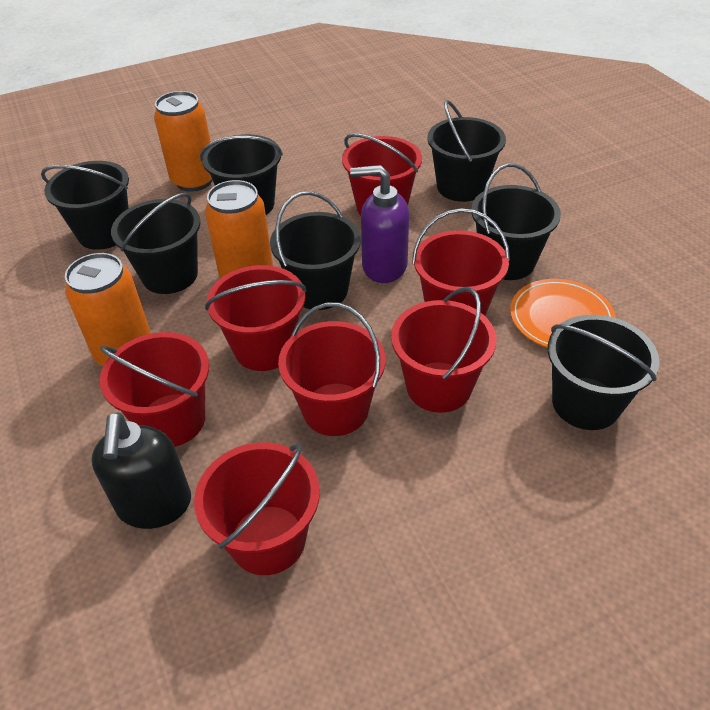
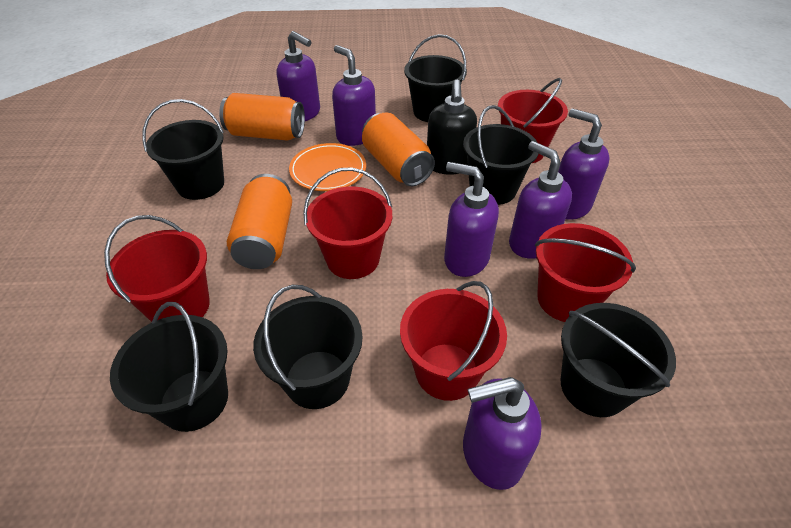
black bucket: [41,161,129,250] [111,193,201,294] [200,134,283,215] [270,191,361,310] [427,100,506,202] [471,163,561,280] [548,315,660,430] = 7 -> [110,302,228,432] [142,99,224,200] [253,285,362,409] [404,34,467,122] [463,105,538,205] [561,303,676,417] = 6
purple soap dispenser: [350,165,409,283] = 1 -> [276,31,320,121] [332,45,376,146] [444,162,499,277] [463,377,542,490] [509,141,572,259] [558,108,610,220] = 6
red bucket: [100,332,209,447] [194,442,320,575] [205,265,306,371] [278,303,385,436] [342,133,422,216] [391,287,497,413] [412,208,510,316] = 7 -> [104,215,210,322] [303,167,392,279] [400,281,507,401] [498,78,568,163] [535,223,636,322] = 5

